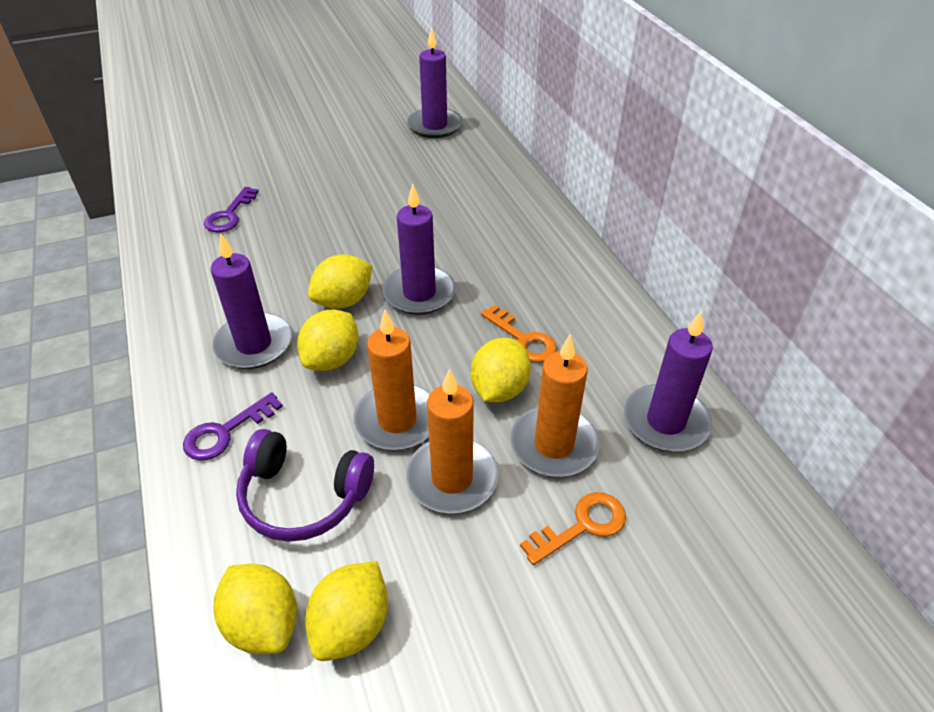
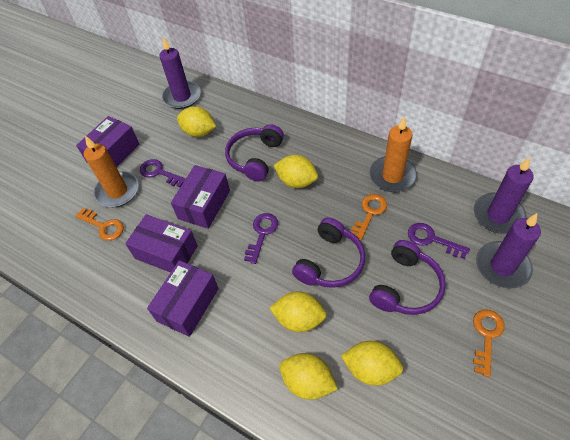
orange candle: [353,310,431,450] [406,369,499,513] [510,335,600,477] = 3 -> [84,136,139,207] [370,117,417,192] = 2
orange key: [481,305,557,363] [520,492,626,565] = 2 -> [75,208,124,241] [351,194,387,241] [473,309,505,377] = 3
purple box: none = 0 -> [76,116,139,167] [125,214,198,273] [147,260,219,337] [171,165,230,229] = 4
purple candle: [211,233,292,369] [383,183,456,315] [407,28,462,138] [624,311,713,452] = 4 -> [159,37,201,109] [474,157,533,234] [476,213,541,289] = 3
purple headphones: [236,429,374,542] = 1 -> [225,124,284,181] [292,217,365,288] [369,240,446,315] = 3
purple key: [183,392,283,461] [204,187,259,233] = 2 -> [140,159,186,187] [244,213,278,264] [408,223,470,259] = 3

